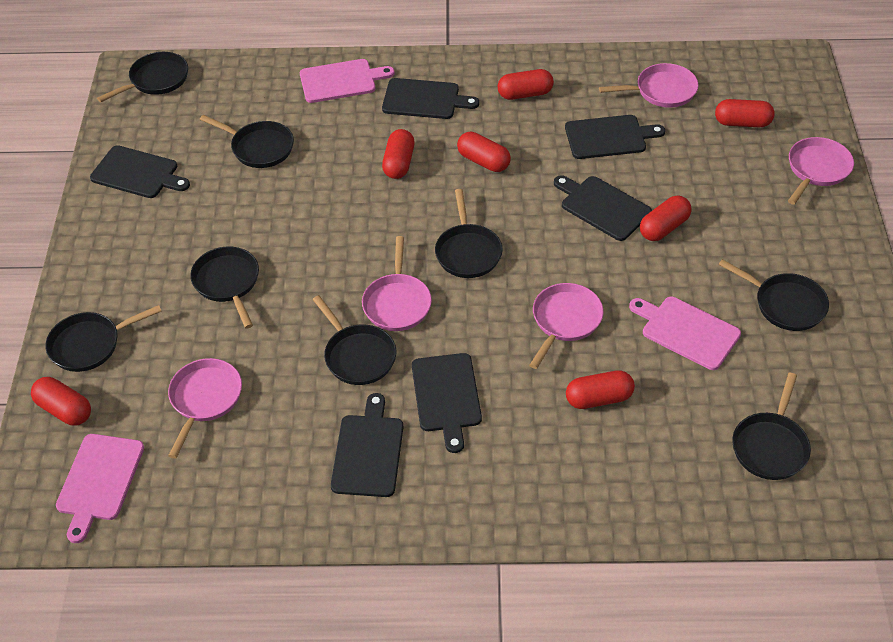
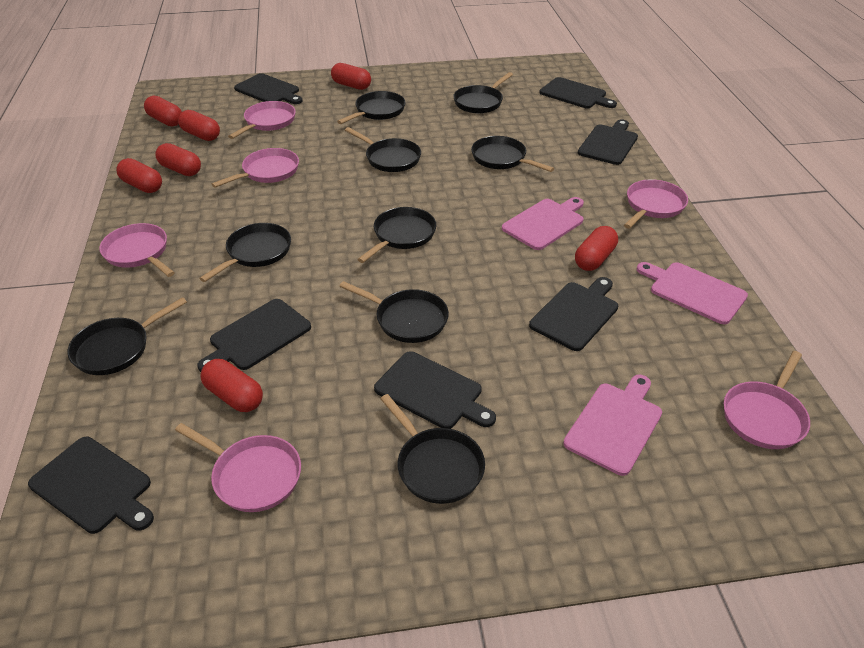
black cutting board: [90,145,190,198] [331,393,404,497] [382,78,479,119] [412,353,482,453] [554,175,652,241] [565,115,665,159] = 6 -> [28,437,154,534] [197,299,311,372] [234,73,303,104] [374,351,496,429] [529,277,618,351] [539,77,617,109] [578,119,638,165] = 7
black pan: [46,305,161,372] [97,52,188,102] [190,247,259,329] [200,115,294,168] [312,295,396,385] [435,189,503,278] [718,259,829,331] [733,373,811,480] = 8 -> [67,297,187,375] [199,223,291,282] [337,91,406,124] [339,281,449,343] [345,127,421,172] [357,207,436,263] [380,394,485,504] [453,72,513,113] [471,136,554,172] = 9
pink pan: [168,358,242,459] [362,236,432,331] [529,283,604,369] [599,63,699,108] [788,137,854,205] = 5 -> [99,223,175,277] [175,423,301,512] [212,148,299,188] [228,101,296,139] [624,179,688,229] [724,351,810,449] = 6

